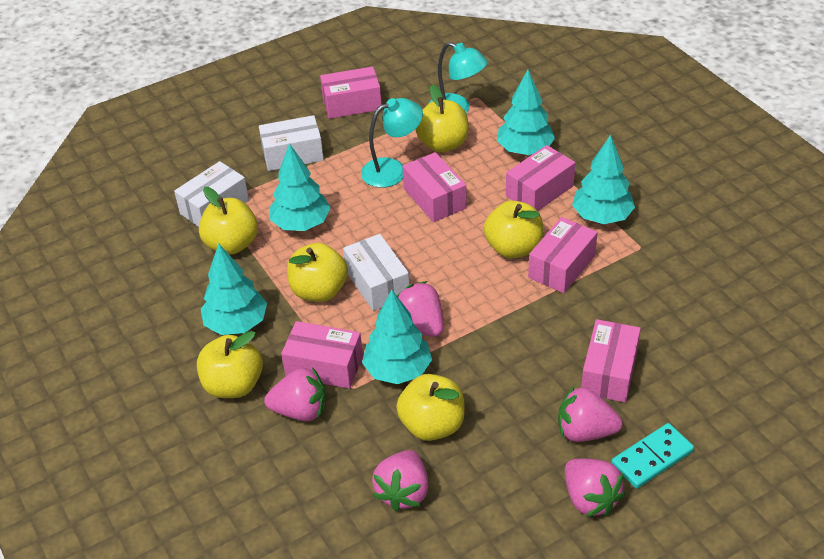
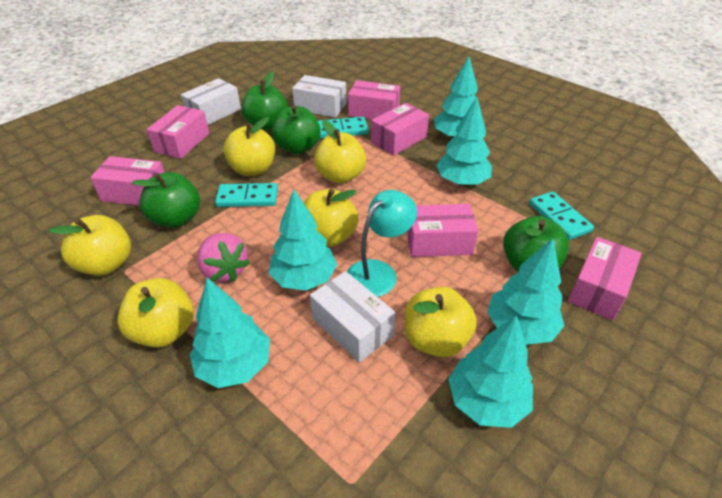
green apple: none = 0 -> [132,172,200,228] [241,72,288,130] [272,105,321,154] [503,216,569,272] = 4
pink strawberry: [264,367,326,421] [372,450,429,512] [397,281,444,337] [558,386,622,442] [565,458,625,517] = 5 -> [197,233,250,282] = 1
turquoise domino: [611,423,694,489] = 1 -> [215,183,278,207] [318,117,369,139] [529,191,594,240] = 3
turquoise lamp: [361,98,423,188] [428,42,488,114] = 2 -> [347,190,417,297] = 1
turquoise tree: [201,244,267,335] [270,143,331,231] [362,289,432,384] [497,70,555,155] [572,134,635,224] = 5 -> [190,278,270,388] [269,190,337,291] [434,57,481,139] [436,97,492,186] [448,315,533,428] [487,238,565,345] = 6

